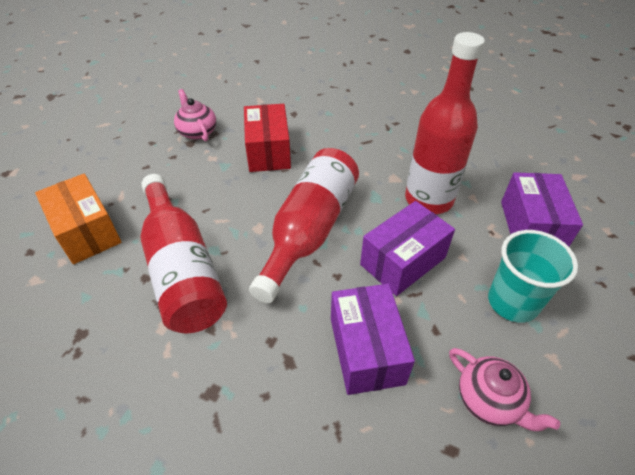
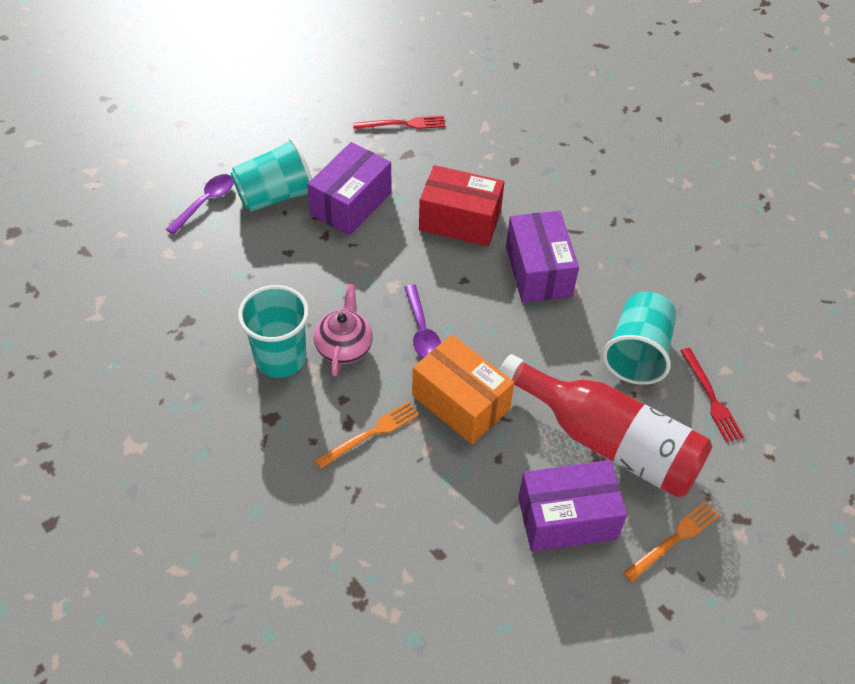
orange fork: none = 0 -> [315,401,419,469] [623,501,720,582] = 2
pink teapot: [174,89,216,141] [449,348,560,431] = 2 -> [314,284,373,376] = 1
purple spoon: none = 0 -> [166,174,234,234] [404,284,441,358] = 2
red bottle: [140,174,227,333] [249,148,359,303] [405,32,485,214] = 3 -> [499,354,712,498] = 1
red fork: none = 0 -> [353,116,446,129] [681,348,744,442] = 2
turquoise cup: [488,230,578,323] = 1 -> [231,138,312,212] [238,285,309,378] [602,292,676,385] = 3

